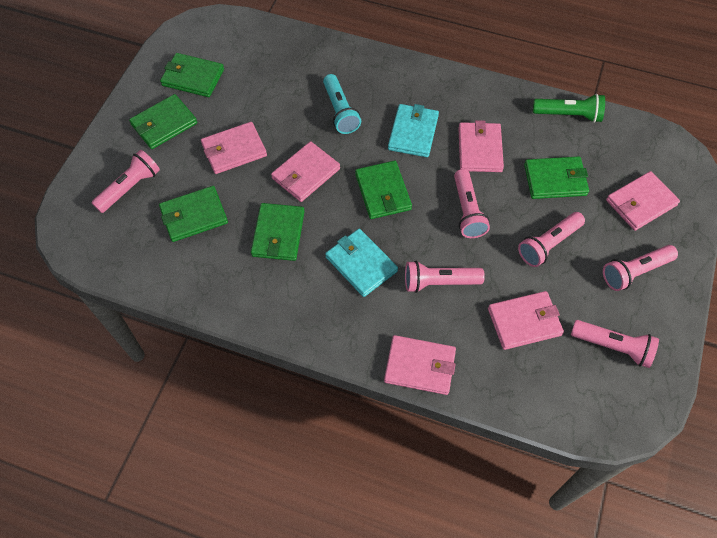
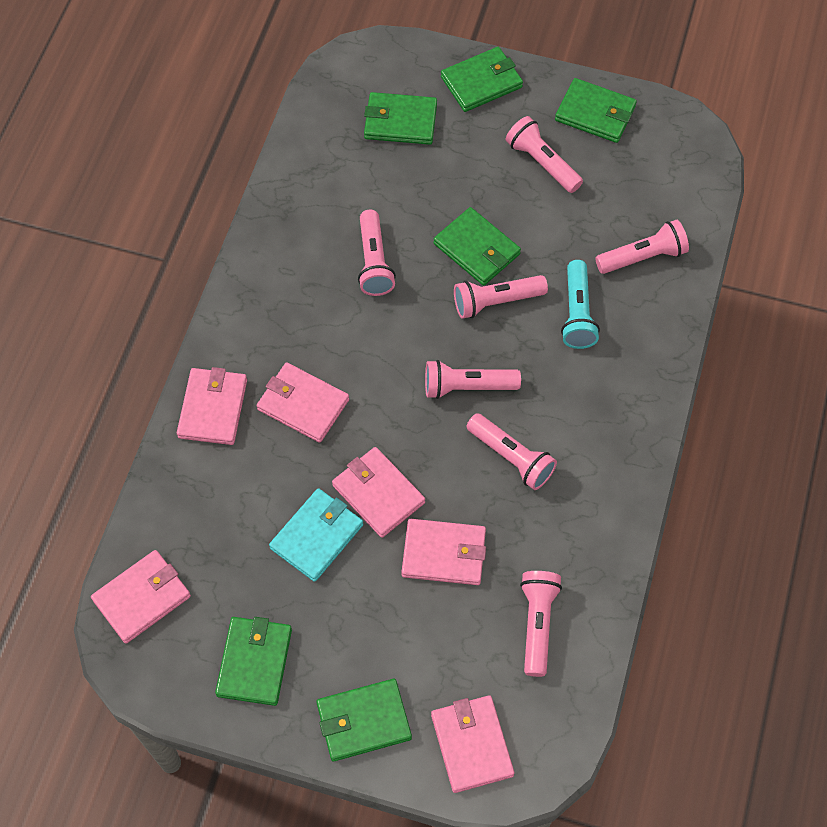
green flashlight: [533,94,605,123] = 1 -> none = 0
pink flashlight: [91,150,160,213] [405,261,485,293] [454,169,490,238] [518,212,585,267] [571,320,659,368] [603,245,678,291] = 6 -> [358,209,396,296] [425,360,521,399] [454,275,548,319] [466,413,557,490] [506,116,583,193] [520,571,562,677] [595,220,689,274] = 7
turquoise wallet: [325,229,398,297] [388,104,439,157] = 2 -> [269,488,363,582] = 1

